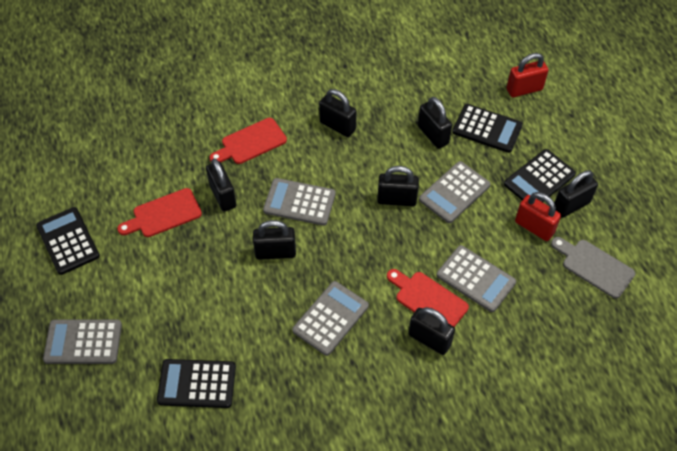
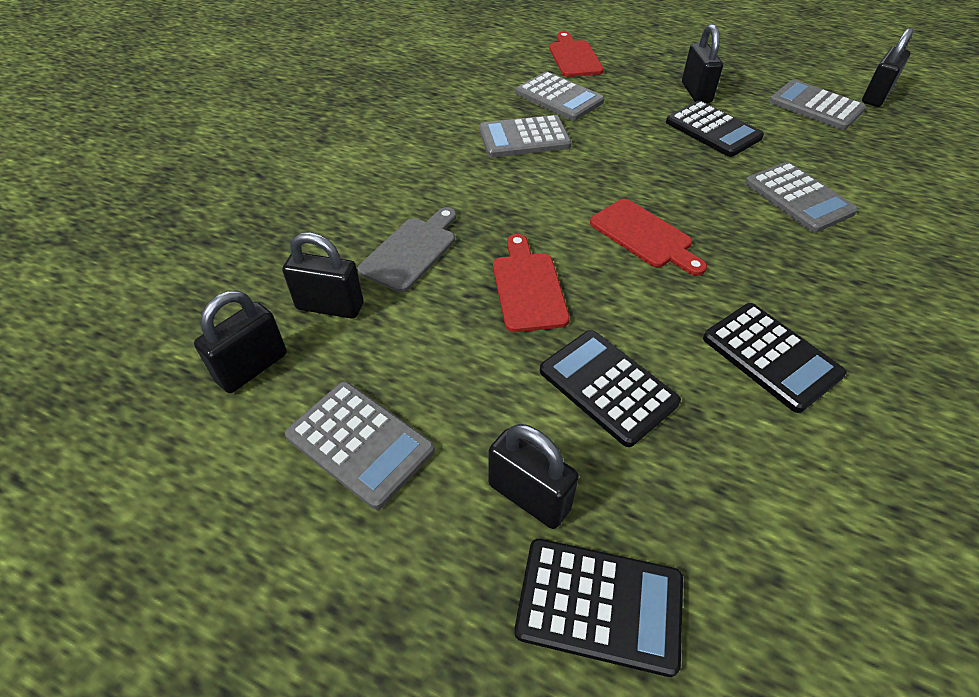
black padlock: [206,158,236,212] [253,220,296,260] [319,89,357,137] [377,166,419,206] [408,307,455,355] [418,97,452,149] [554,170,598,218] = 7 -> [194,290,287,393] [282,232,364,319] [488,424,579,529] [682,24,723,103] [862,28,913,107] = 5
red padlock: [507,53,549,97] [515,192,561,241] = 2 -> none = 0

